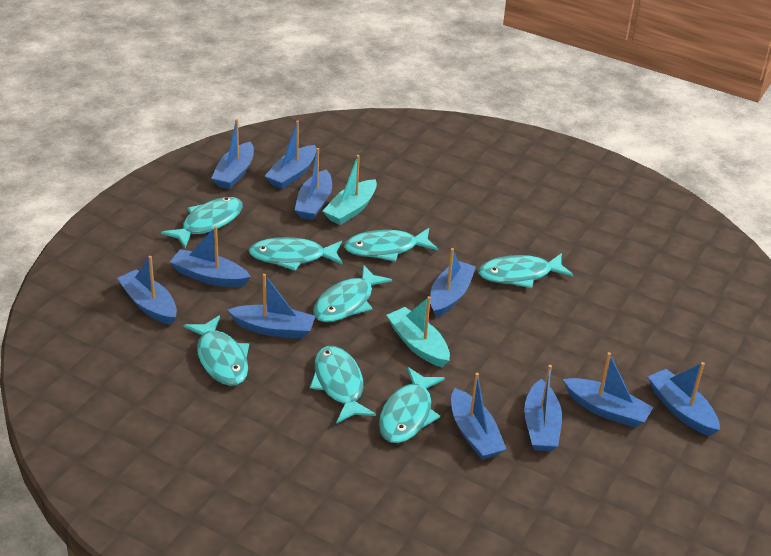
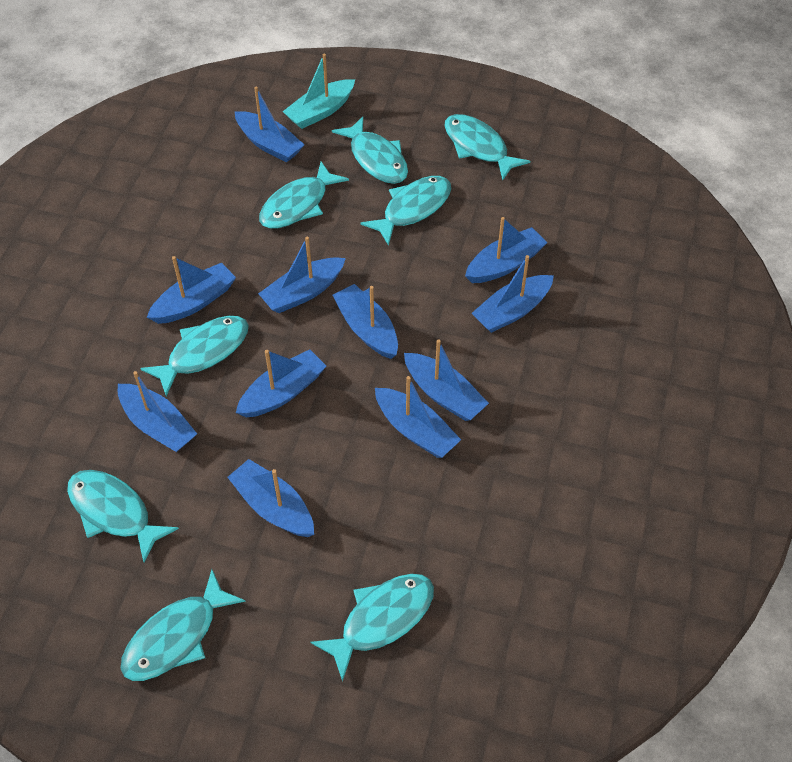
turquoise boat: [323,155,377,225] [387,296,450,368] = 2 -> [282,54,355,129] = 1

